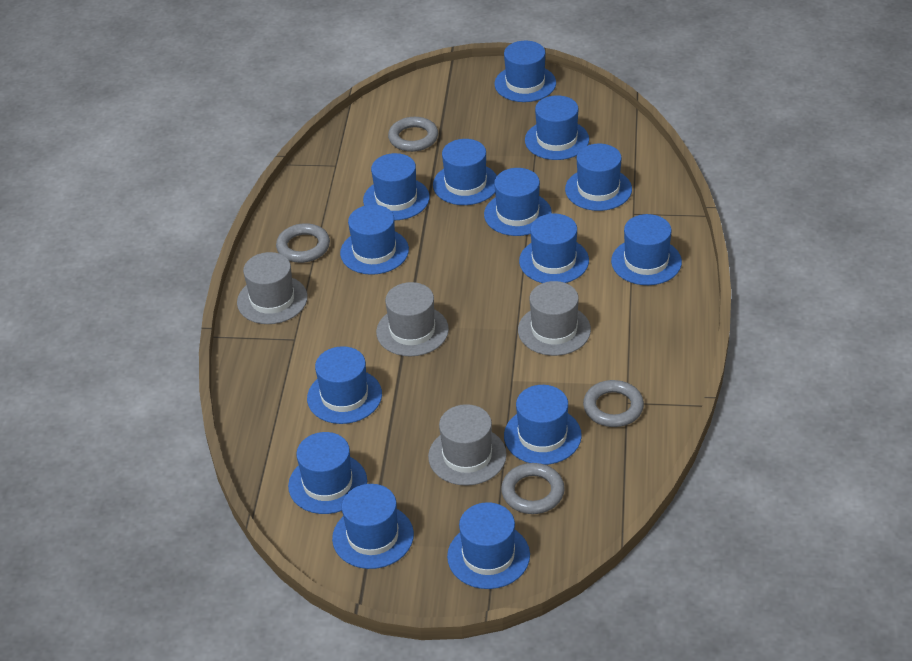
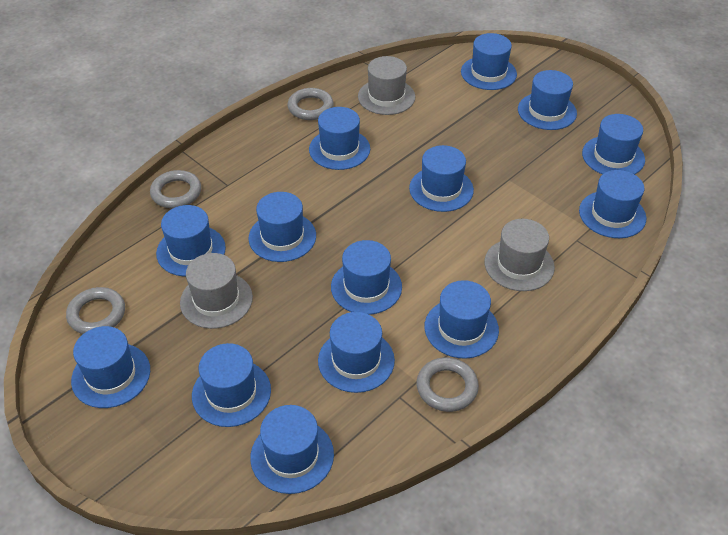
grey hat: [237,252,308,324] [376,282,449,356] [428,404,507,486] [518,281,591,356] = 4 -> [180,253,253,329] [358,56,415,115] [484,219,555,291] = 3

